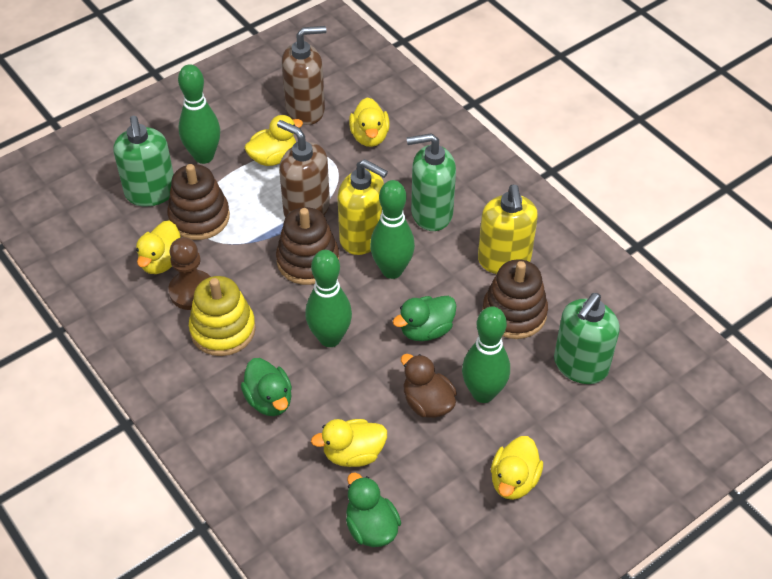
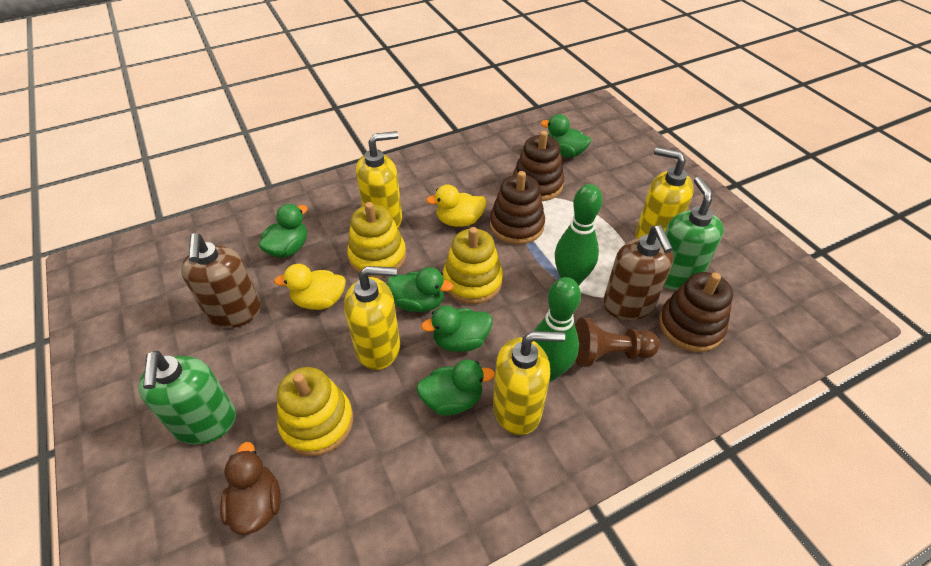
green bowling pin: [178,64,220,164] [305,250,352,347] [370,180,415,279] [462,306,510,403] = 4 -> [534,277,581,381] [555,184,602,286] = 2
green duck: [241,358,292,416] [346,472,401,547] [392,296,456,341] = 3 -> [258,204,307,258] [387,267,453,312] [416,360,495,415] [421,305,493,352] [541,114,591,158] = 5
green soap dispenser: [113,116,174,207] [406,133,456,231] [554,293,620,384] = 3 -> [138,351,236,445] [664,177,724,290] = 2
yellow duck: [136,220,181,274] [244,115,303,166] [311,419,387,467] [349,97,390,147] [491,436,543,500] = 5 -> [274,264,346,310] [426,185,487,227] = 2
yellow soap dispenser: [338,159,388,255] [478,185,538,274] = 2 -> [344,266,400,370] [356,131,402,228] [493,331,565,435] [636,147,694,239] = 4
yellow stacking toy: [189,276,256,356] = 1 -> [277,367,353,456] [347,202,406,278] [443,227,503,304] = 3

